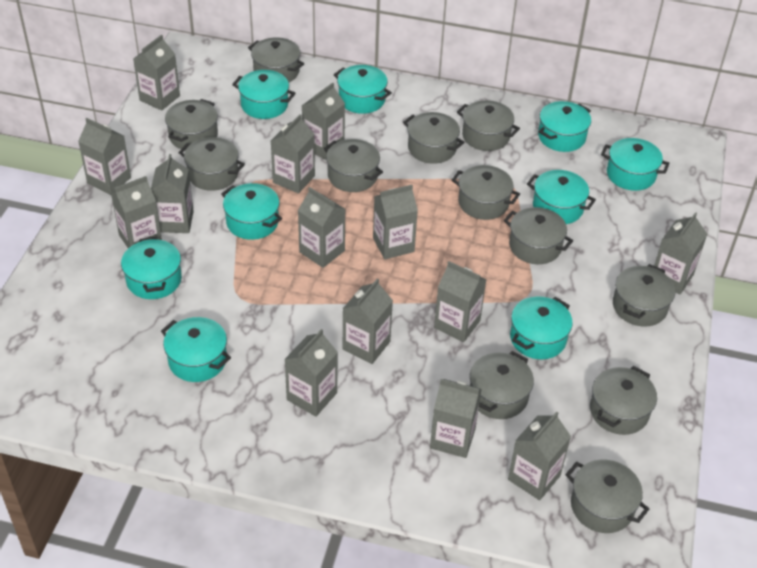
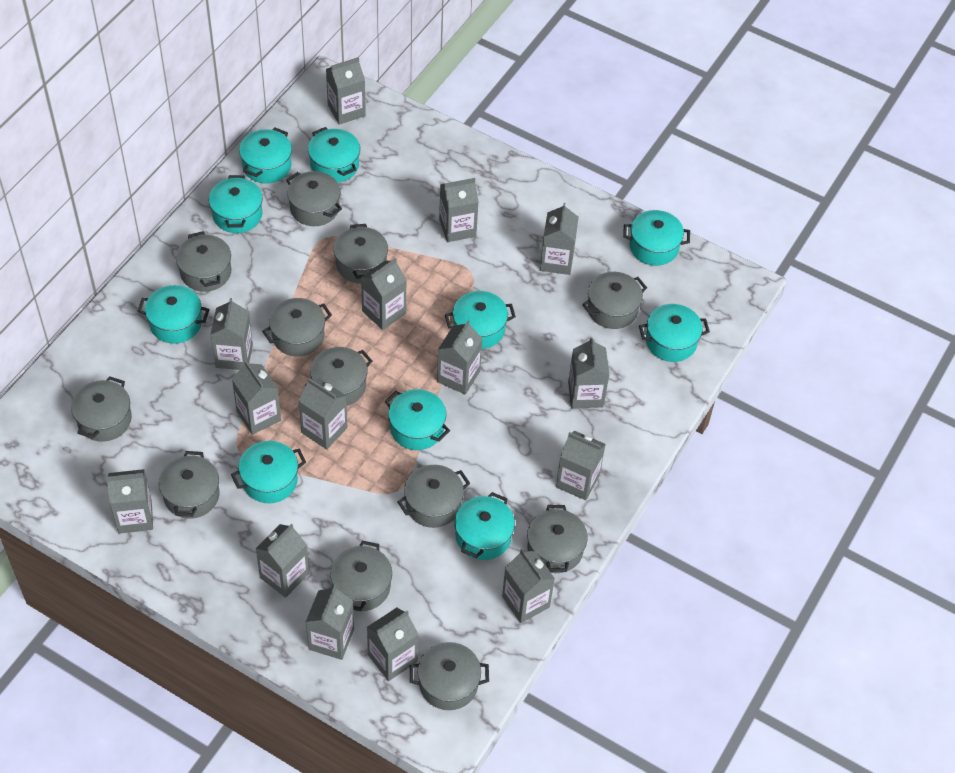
grey carton: [78,118,131,195] [111,176,162,248] [133,35,180,111] [151,154,194,233] [271,114,315,194] [284,329,338,417] [298,187,345,268] [302,82,345,160] [343,278,393,364] [373,185,418,259] [430,379,482,458] [434,261,487,342] [508,412,571,501] [654,212,707,294] = 14 -> [106,469,153,534] [210,298,253,370] [232,360,281,435] [255,524,309,598] [298,378,348,450] [306,585,354,660] [326,57,366,125] [361,258,407,330] [367,608,419,681] [437,321,483,395] [439,178,479,242] [502,549,555,623] [540,203,579,275] [556,430,606,500] [568,337,610,408] = 15
turquoise pot: [121,237,182,299] [161,317,231,382] [221,183,282,240] [232,70,295,119] [334,65,392,114] [510,297,573,359] [527,170,596,224] [538,101,591,152] [601,138,670,191] = 9 -> [138,285,210,344] [209,175,263,233] [231,441,306,503] [239,128,292,183] [308,127,360,182] [385,389,450,450] [445,291,516,349] [454,492,515,560] [623,210,690,266] [639,304,710,362] = 10

